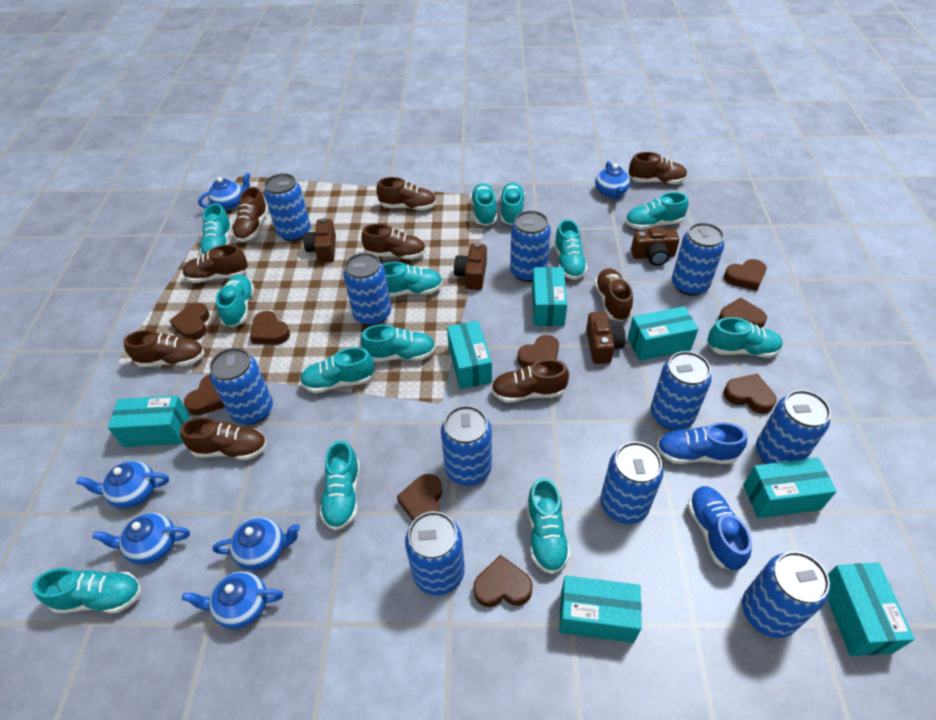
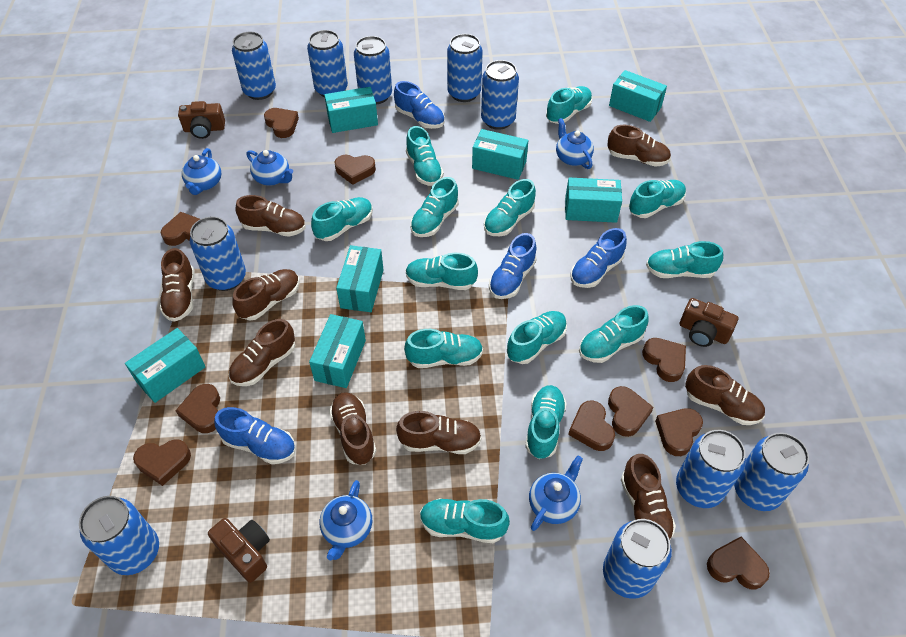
blue can: [210,348,273,425] [264,173,311,242] [343,253,391,326] [405,511,465,595] [441,405,492,486] [510,210,551,282] [600,442,664,524] [651,351,712,430] [672,223,725,296] [742,551,830,638] [756,390,831,464] = 11 -> [79,496,159,575] [190,217,246,291] [232,32,276,100] [307,30,348,97] [354,36,392,104] [447,34,483,102] [481,60,519,130] [603,519,672,599] [676,430,746,508] [734,433,809,511] = 10
blue shoe: [656,422,747,464] [687,486,752,571] = 2 -> [214,407,296,464] [394,81,445,129] [489,233,537,299] [570,228,627,288] = 4
blue teapot: [76,461,169,508] [92,513,190,565] [182,571,283,629] [198,173,250,210] [212,517,300,570] [595,161,630,199] = 6 -> [182,148,221,195] [246,150,293,186] [320,480,372,560] [529,455,583,531] [556,118,594,169] = 5
brown camera: [303,218,336,263] [454,243,487,290] [586,312,626,364] [631,227,679,266] = 4 -> [178,101,225,139] [208,518,270,583] [680,298,738,347] = 3
brown heart: [169,303,210,340] [184,374,225,416] [250,311,290,345] [397,474,442,521] [473,555,533,607] [517,335,559,368] [718,297,767,328] [723,374,777,414] [724,259,766,291] = 9 -> [133,439,191,486] [161,212,200,246] [175,384,220,433] [264,108,299,138] [335,155,376,185] [568,400,615,451] [608,386,654,437] [642,338,686,382] [655,408,703,456] [707,537,770,589] = 10

